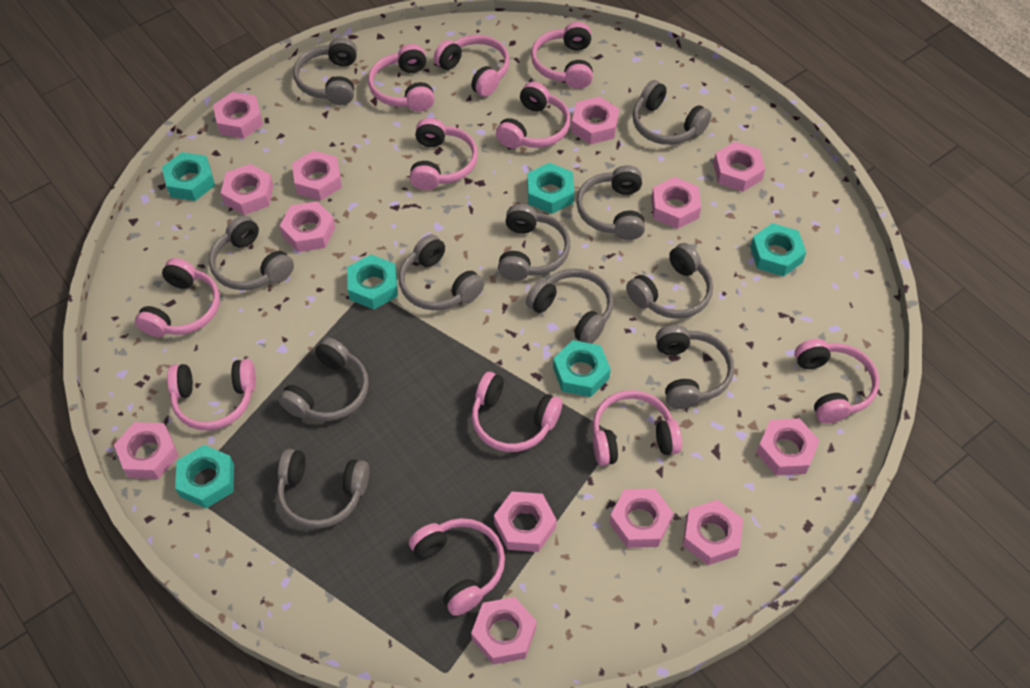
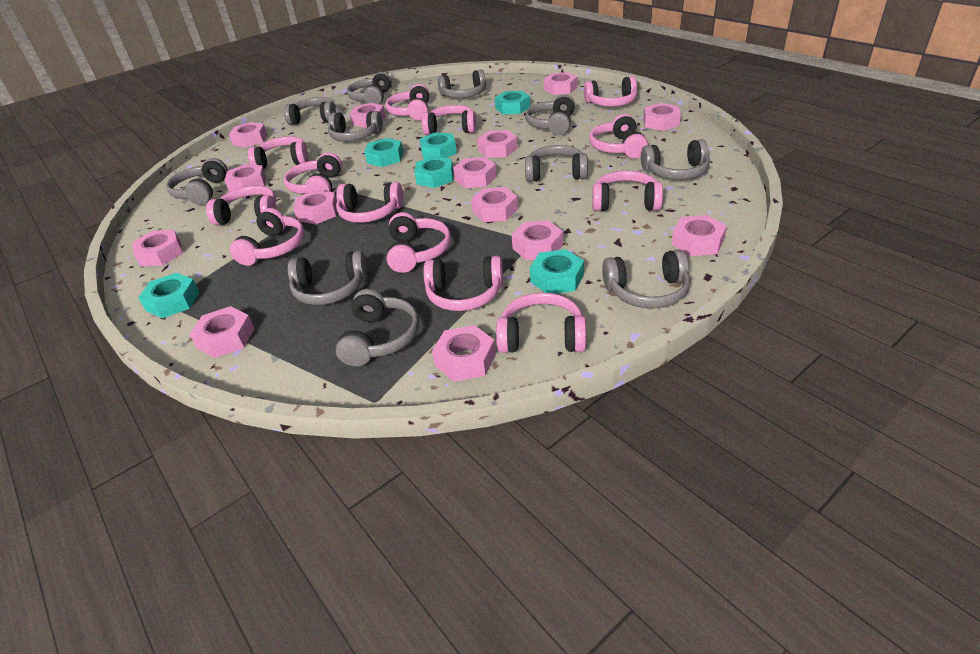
pink headphones: [135,258,220,337] [167,359,256,430] [368,44,435,112] [409,518,505,616] [410,118,478,190] [434,35,510,97] [472,372,562,452] [496,82,571,149] [531,22,593,89] [592,390,682,466] [794,339,879,424] = 11 -> [206,186,277,225] [230,208,305,266] [248,136,308,169] [284,152,342,194] [336,182,403,223] [385,84,429,120] [387,212,451,273] [422,105,476,135] [423,256,503,311] [496,293,587,353] [584,76,637,107] [589,114,648,158] [592,171,663,211] = 13
pink nut: [114,422,179,479] [213,92,263,139] [221,164,274,215] [280,201,335,252] [292,151,342,201] [471,597,536,665] [494,492,557,552] [571,97,619,145] [609,489,673,548] [651,177,701,229] [683,500,743,565] [713,142,765,192] [756,419,820,476] = 13 -> [132,230,183,266] [189,306,255,358] [225,164,267,192] [229,122,267,148] [293,190,337,225] [350,103,385,128] [432,325,496,382] [453,157,497,188] [471,187,518,222] [477,130,517,158] [512,220,563,260] [544,72,577,95] [643,103,681,131] [671,215,727,256] = 14

